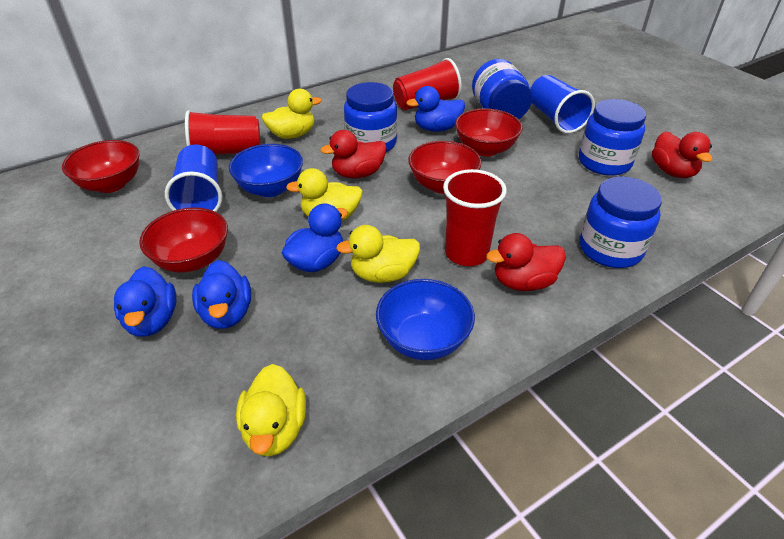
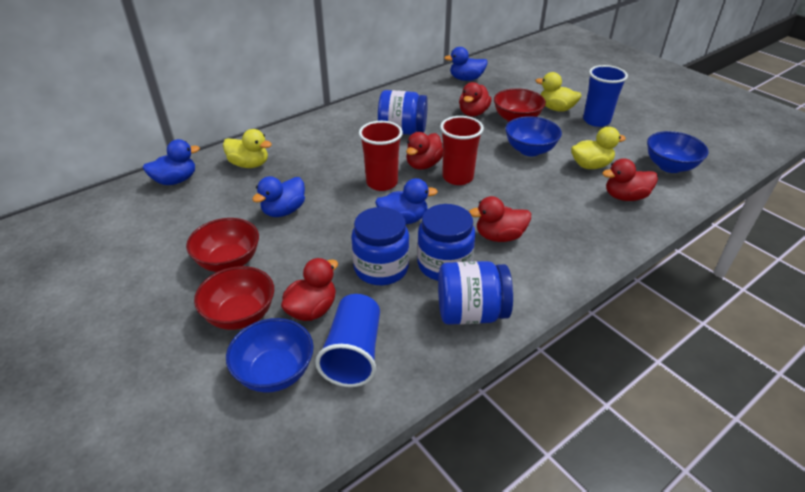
blue bowl: [229,144,303,197] [376,279,475,360] = 2 -> [226,318,314,393] [505,116,562,156] [647,131,709,173] = 3
red bowl: [62,140,139,193] [139,207,228,273] [408,141,481,194] [455,108,523,157] = 4 -> [186,218,259,272] [194,266,274,330] [494,88,546,122] = 3
red cup: [185,110,260,155] [393,58,462,110] [443,169,507,266] = 3 -> [359,121,403,191] [440,116,484,185] = 2
red duck: [320,130,387,178] [486,233,566,291] [652,131,712,178] = 3 -> [281,258,338,321] [406,132,443,170] [459,82,492,117] [469,196,531,242] [602,159,658,201] = 5
yellow duck: [236,364,306,457] [262,89,322,139] [286,168,363,221] [336,225,420,283] = 4 -> [223,129,272,168] [535,72,581,112] [571,127,626,169] = 3

